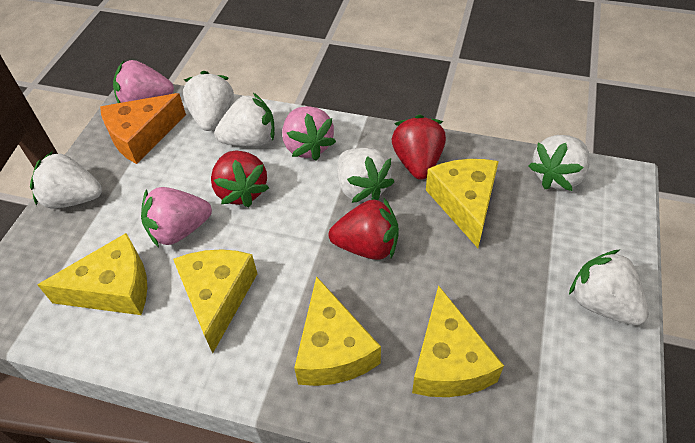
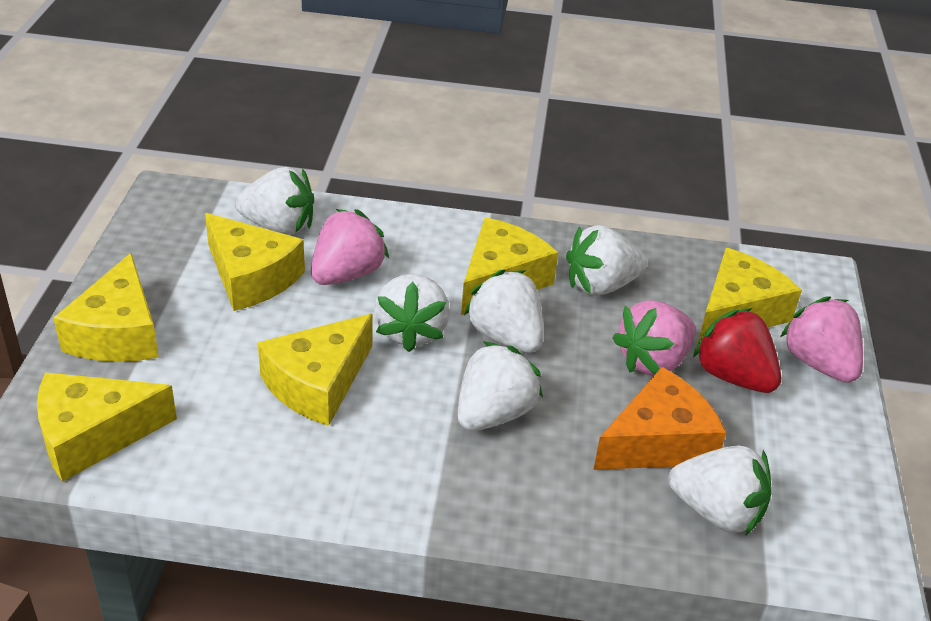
red strawberry: [211,151,269,207] [329,197,399,260] [392,114,446,180] = 3 -> [693,308,781,393] = 1
yellow cheese: [38,233,147,315] [173,249,257,353] [294,276,381,386] [412,285,504,397] [426,159,499,248] = 5 -> [37,372,177,482] [54,253,159,362] [205,213,305,311] [258,314,373,426] [461,218,558,315] [698,248,802,343] = 6

